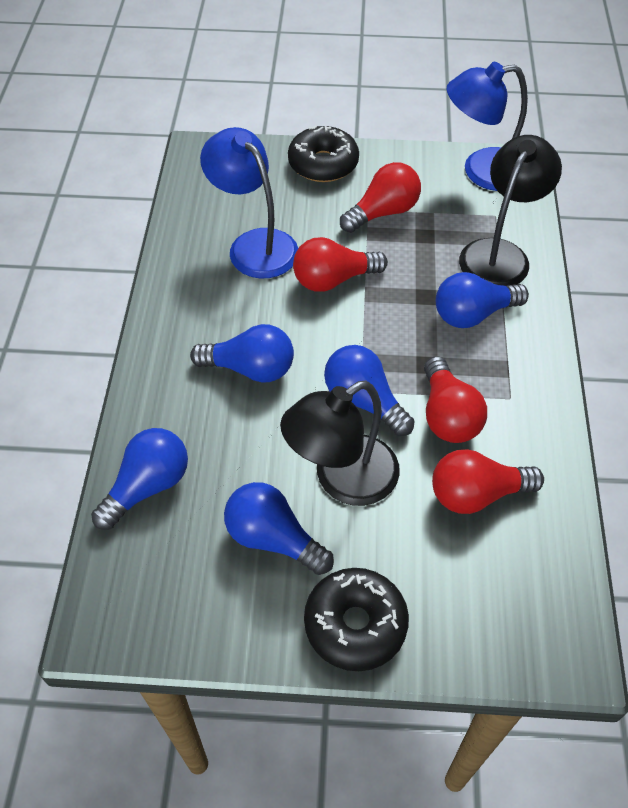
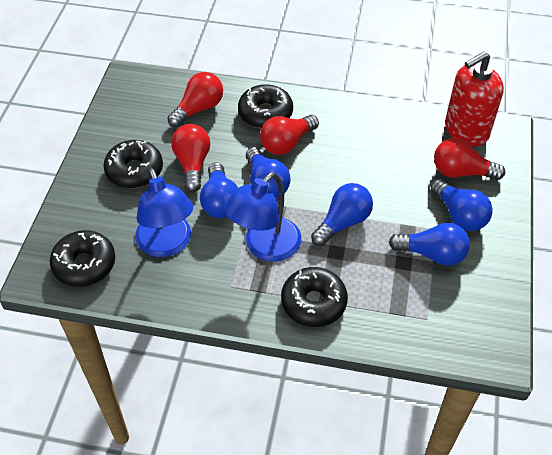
black donut: [288,125,359,182] [304,568,409,671] = 2 -> [50,230,115,287] [103,140,163,188] [238,84,293,128] [281,267,348,327] = 4
black lamp: [280,380,400,506] [459,135,562,286] = 2 -> none = 0
red soap dispenser: none = 0 -> [445,51,504,146] = 1

